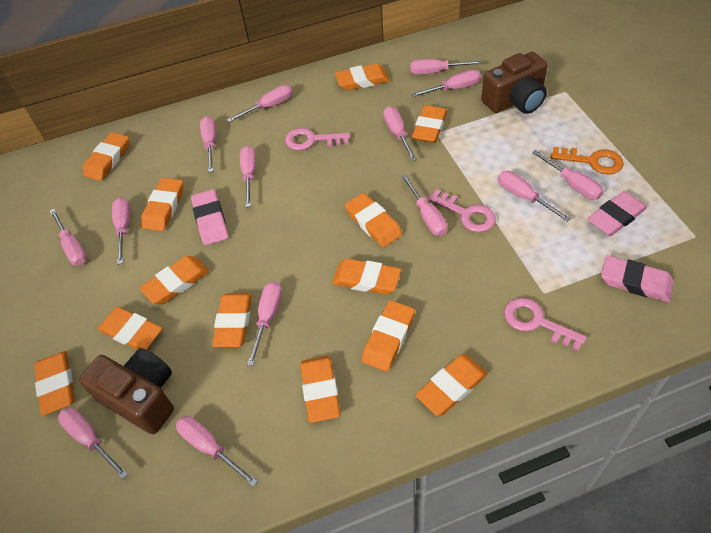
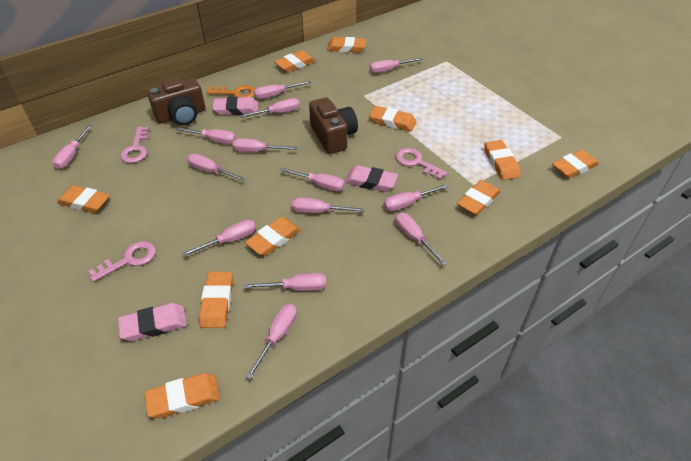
orange eraser: [34,351,75,416] [83,132,129,181] [98,307,163,350] [140,256,210,304] [141,178,183,231] [212,293,252,347] [300,356,340,423] [332,258,401,295] [335,63,390,91] [345,193,402,247] [362,300,415,372] [412,105,448,143] [415,354,488,416] = 13 -> [57,185,110,213] [144,373,220,418] [199,272,233,328] [245,217,301,256] [274,50,316,72] [327,37,366,52] [369,106,417,131] [457,180,500,216] [484,140,521,180] [552,150,599,178] = 10

